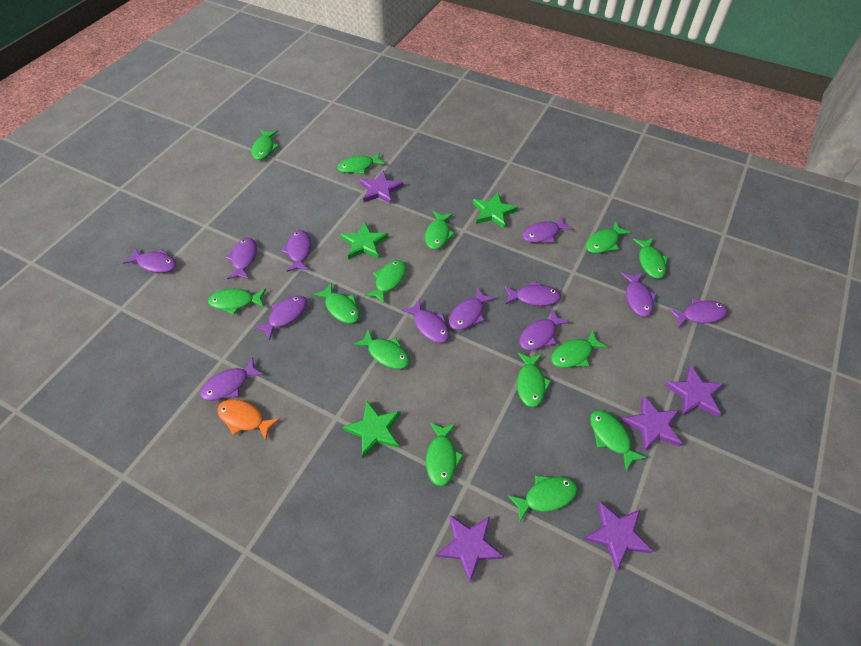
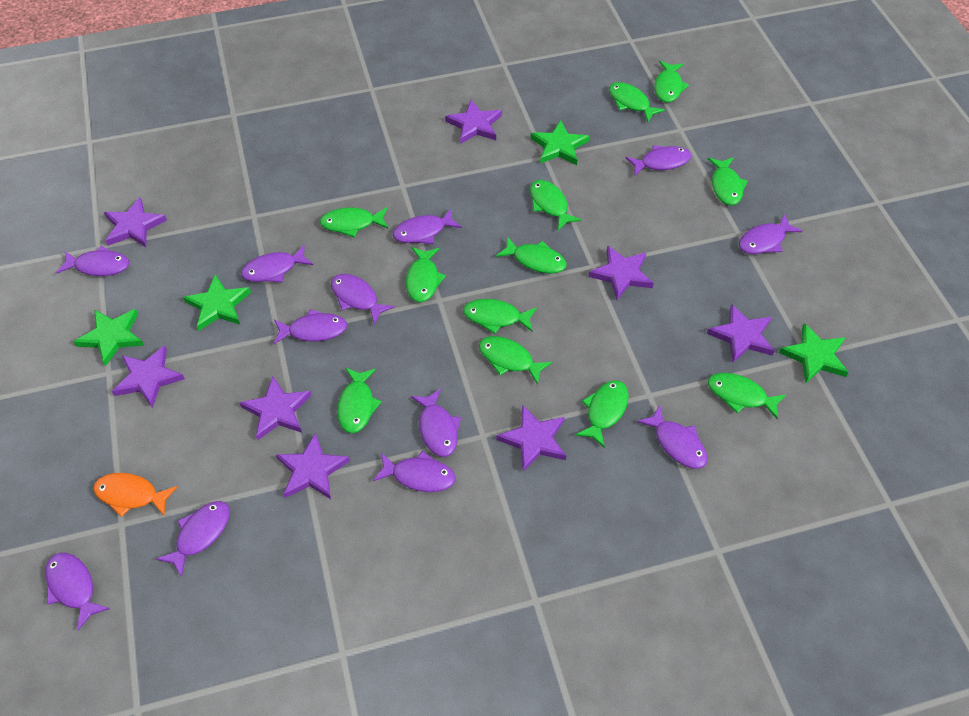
green fish: [208,289,266,315] [251,130,279,160] [313,283,360,323] [337,152,385,174] [353,330,410,369] [365,260,406,304] [425,211,455,250] [426,423,463,486] [508,475,578,522] [517,353,551,407] [551,330,608,368] [586,221,631,254] [590,410,647,470] [633,238,668,279] = 14 -> [320,207,388,237] [337,368,382,433] [406,247,446,302] [463,299,537,334] [479,336,552,385] [496,236,567,274] [530,180,581,230] [575,380,629,448] [609,82,665,122] [654,61,689,103] [708,157,748,206] [708,373,786,420] = 12
green star: [340,222,389,259] [343,401,401,458] [472,193,518,228] = 3 -> [74,309,144,367] [183,274,251,331] [530,120,589,165] [779,323,849,383] = 4
purple star: [359,170,403,204] [436,515,504,583] [584,501,653,571] [621,396,682,452] [664,366,724,417] = 5 -> [104,198,167,247] [112,345,185,408] [240,377,312,440] [276,433,350,499] [445,100,502,144] [496,405,566,472] [588,246,654,300] [707,304,775,363] = 8

